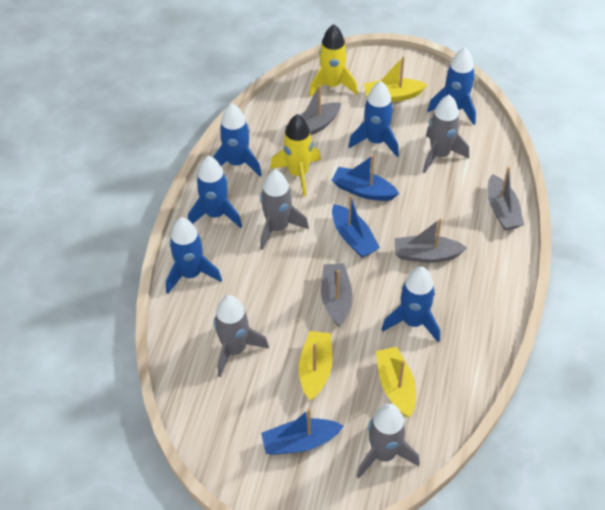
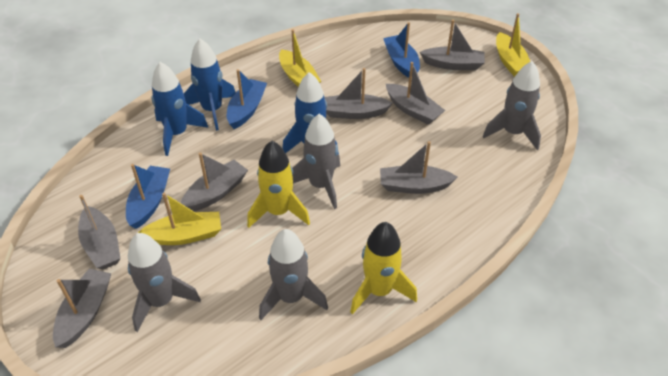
blue rocket: [166,217,222,294] [188,156,242,228] [213,103,262,177] [348,81,399,157] [381,267,440,343] [427,47,476,125] = 6 -> [151,62,209,156] [184,39,236,131] [282,72,339,155] = 3
grey boat: [285,85,341,135] [321,263,353,327] [395,218,467,263] [487,167,524,230] = 4 -> [53,269,111,348] [78,195,121,269] [181,152,248,211] [324,68,393,119] [380,141,457,194] [386,62,445,125] [420,20,485,70] = 7

